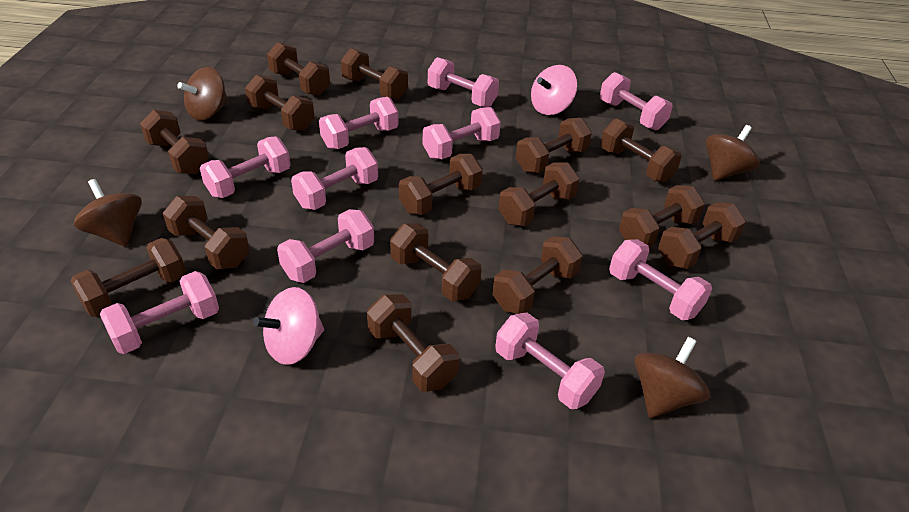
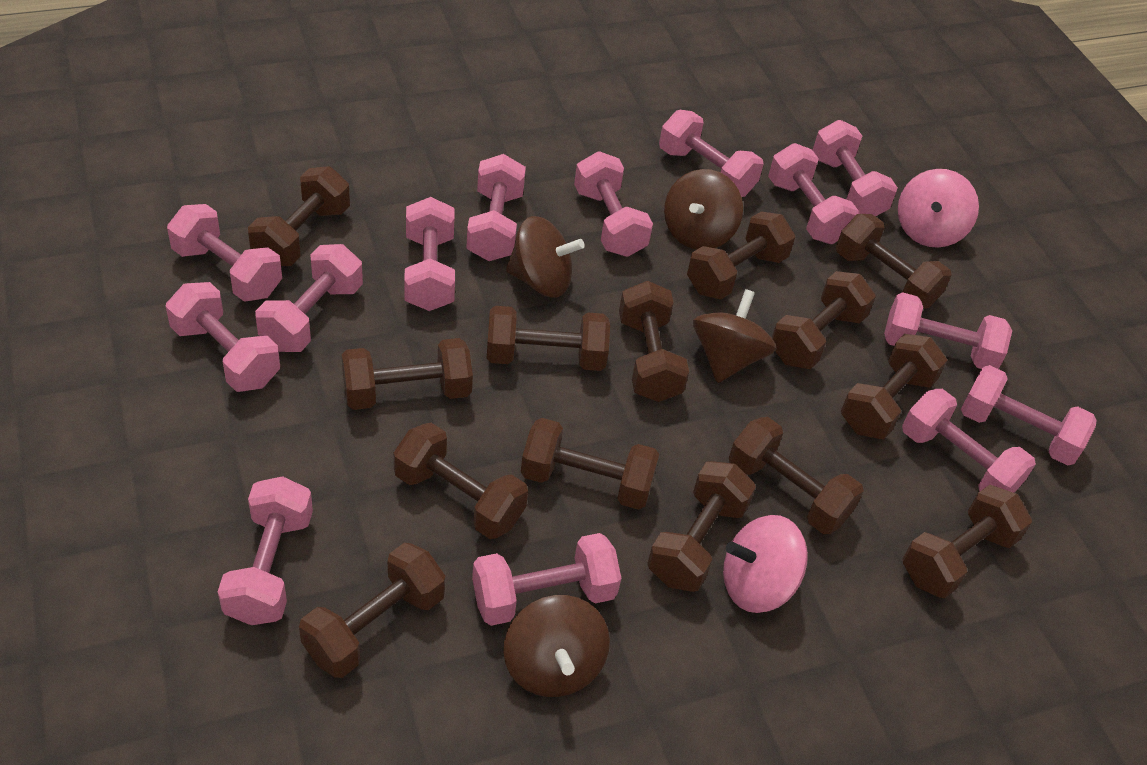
brown dumbbell: [70,238,186,317] [140,110,210,174] [163,196,250,270] [245,75,315,131] [267,42,330,96] [341,49,408,100] [367,294,459,392] [390,223,482,301] [399,154,483,215] [492,236,583,314] [498,162,579,226] [516,118,592,173] [600,118,682,182] [619,185,705,247] [658,202,746,269] = 15 -> [248,166,350,266] [299,543,445,678] [342,338,473,410] [394,423,528,539] [487,306,610,371] [521,418,659,510] [619,281,689,402] [647,461,756,592] [687,211,795,300] [729,417,864,534] [772,271,876,369] [836,214,952,309] [841,334,947,439] [903,485,1032,598] = 14
pink dumbbell: [100,271,219,354] [200,136,290,198] [277,209,374,283] [291,147,378,210] [319,97,399,149] [423,107,501,159] [428,57,499,107] [495,313,605,409] [600,72,673,130] [609,239,712,320] = 10 -> [166,282,280,392] [167,204,282,302] [218,476,313,625] [255,244,363,352] [404,197,455,311] [466,154,526,261] [472,533,621,626] [574,151,653,257] [659,110,763,197] [768,143,859,244] [813,120,898,217] [884,292,1012,369] [902,389,1036,493] [961,365,1097,466] = 14

